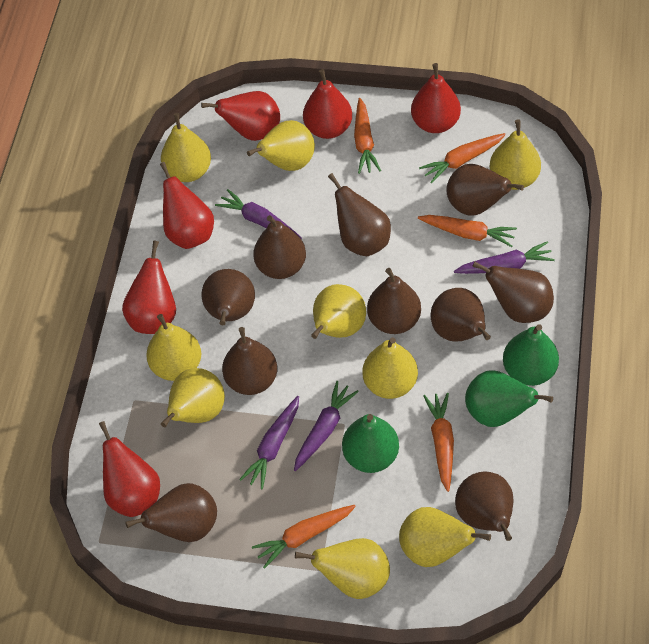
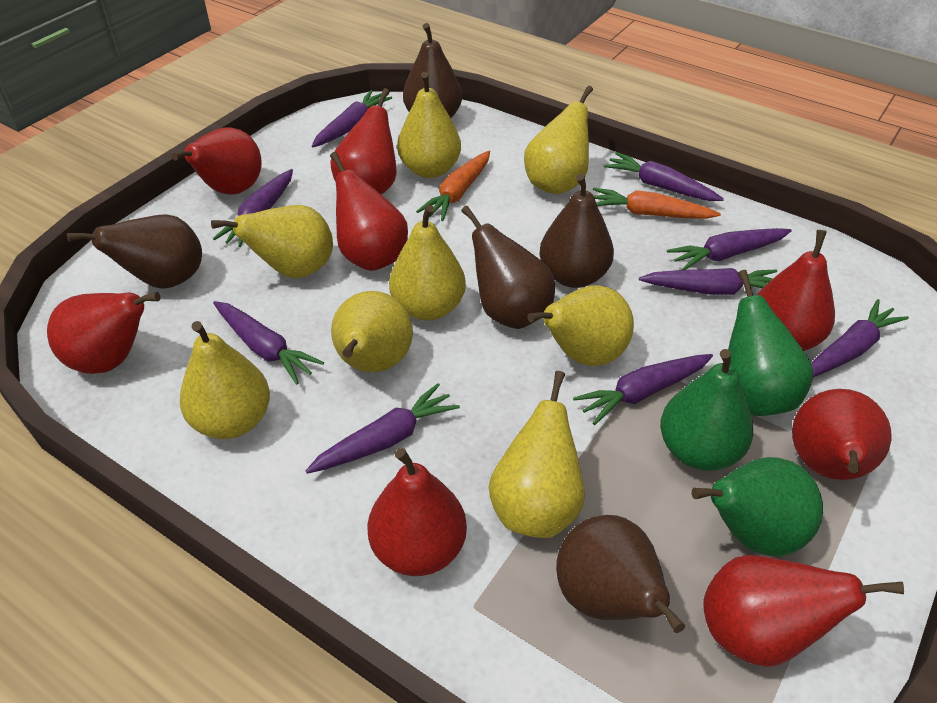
brown pear: [125,483,217,542] [202,269,255,325] [222,327,277,395] [253,215,306,279] [328,173,391,256] [367,268,421,334] [431,288,491,342] [446,164,524,216] [455,471,514,541] [472,261,554,323] = 10 -> [67,214,202,289] [403,23,462,118] [461,206,555,329] [539,174,614,288] [556,515,685,633] = 5
orange carrot: [252,505,356,569] [354,98,381,174] [418,215,517,247] [419,133,506,184] [423,393,454,492] = 5 -> [416,151,490,221] [593,188,721,219] = 2
purple carrot: [215,189,302,239] [239,396,299,489] [294,381,359,471] [454,241,555,274] = 4 -> [213,169,293,247] [213,301,324,384] [306,383,460,474] [312,90,392,147] [573,354,713,425] [604,152,724,201] [639,268,777,295] [667,228,792,270] [811,299,909,377] = 9
red pear: [99,421,160,517] [122,241,176,334] [160,162,214,249] [201,91,280,141] [303,69,352,139] [411,63,461,133] = 6 -> [47,292,161,374] [172,127,262,195] [330,88,397,195] [330,152,408,271] [367,448,467,576] [703,555,904,667] [757,230,835,351] [792,389,891,480] = 8
yellow pear: [146,314,201,381] [161,113,211,182] [161,368,225,427] [247,120,315,171] [295,538,390,599] [311,284,366,339] [362,337,418,399] [399,507,491,567] [490,119,541,190] = 9 -> [179,321,270,439] [211,205,333,278] [331,291,413,372] [389,205,466,320] [397,72,461,178] [489,371,585,538] [524,86,593,194] [527,285,634,366] = 8

